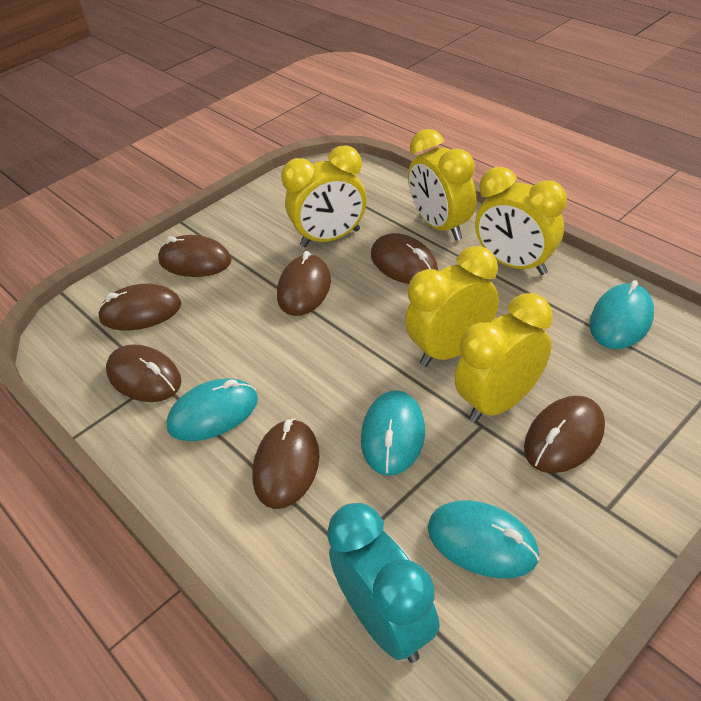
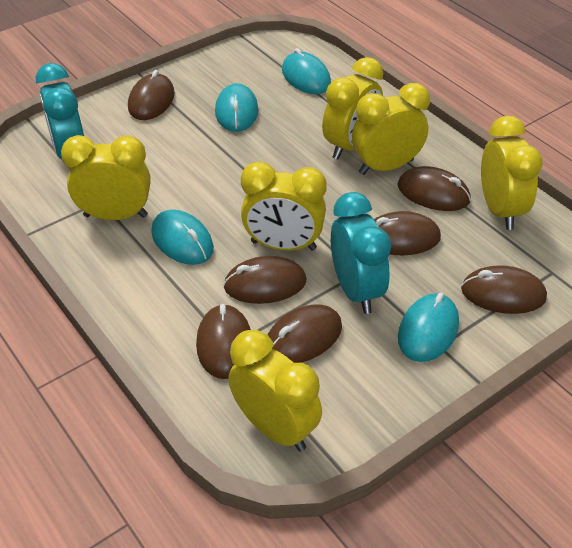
turquoise clock: [327,503,440,663] = 1 -> [36,63,84,159] [331,192,391,314] = 2
yellow clock: [281,145,366,247] [405,246,499,367] [408,129,476,241] [455,293,553,423] [475,167,567,275] = 5 -> [61,135,151,220] [228,330,322,451] [241,162,327,251] [322,57,383,159] [352,83,430,175] [481,116,542,230] = 6

